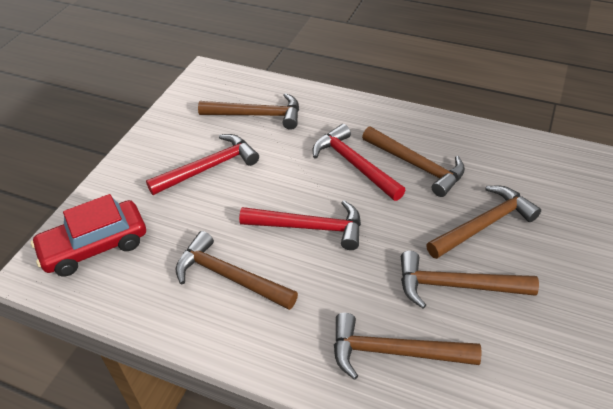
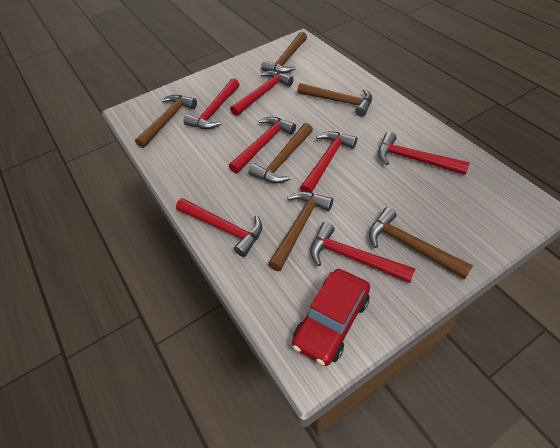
red hammer: [146,134,259,195] [239,200,361,250] [313,124,405,201] = 3 -> [176,198,262,257] [184,78,239,129] [229,117,296,174] [230,70,294,116] [300,131,357,192] [310,222,416,283] [378,132,470,175] = 7

